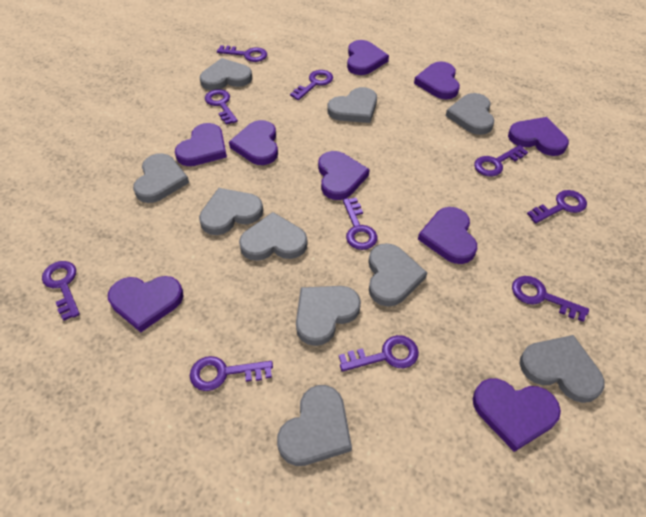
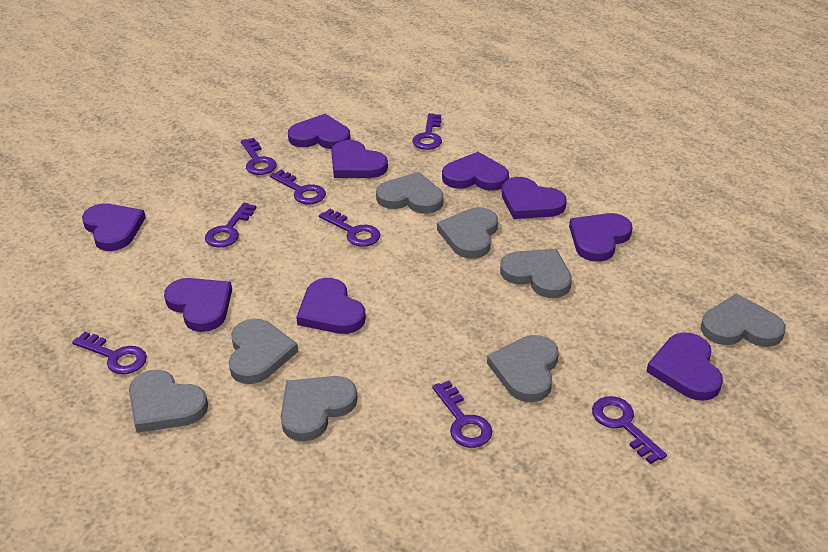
grey heart: [133,153,189,203] [199,188,263,235] [200,58,252,91] [239,212,307,261] [277,385,352,466] [296,286,361,346] [328,87,377,123] [368,243,427,307] [446,93,494,135] [520,335,605,403] = 10 -> [129,370,208,433] [229,318,298,384] [281,376,358,441] [376,172,443,214] [437,207,498,259] [487,335,559,402] [500,249,572,298] [701,294,785,347] = 8
purple key: [42,261,80,321] [190,356,273,391] [205,89,238,125] [217,45,267,62] [290,70,333,100] [339,335,419,372] [343,198,377,250] [474,145,528,177] [512,276,589,322] [527,190,587,223] = 10 -> [72,332,147,374] [205,203,256,248] [241,138,277,175] [270,170,326,204] [319,209,380,247] [412,113,442,150] [432,381,492,448] [592,396,667,464] = 8

